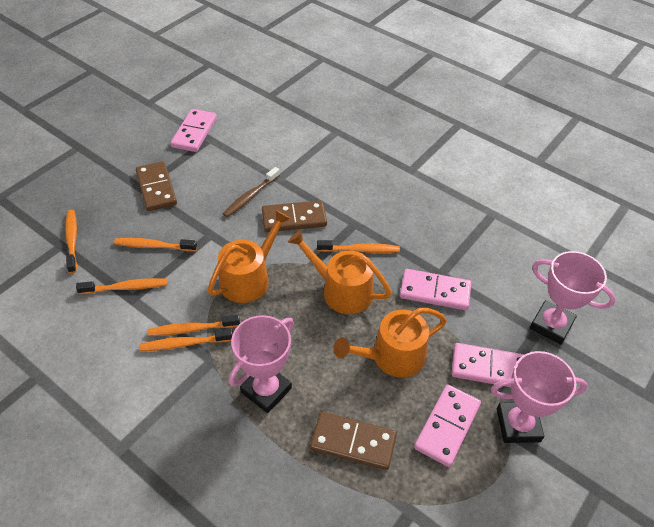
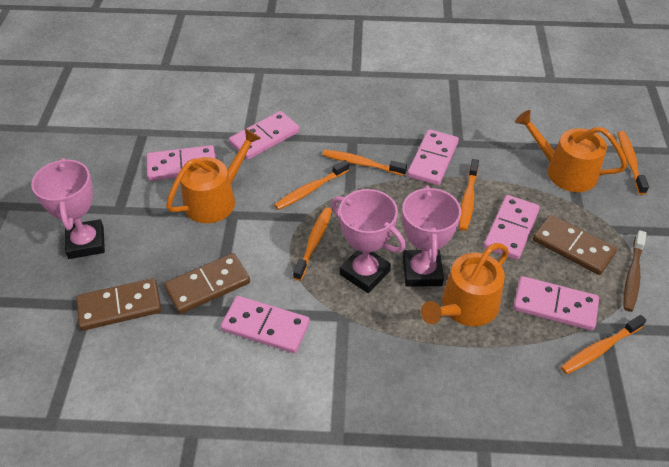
pink domino: [170,109,217,152] [400,269,471,310] [414,384,481,467] [452,343,525,387] = 4 -> [147,145,216,181] [221,296,310,353] [229,111,300,160] [407,129,459,185] [484,195,540,260] [513,276,599,331] = 6

